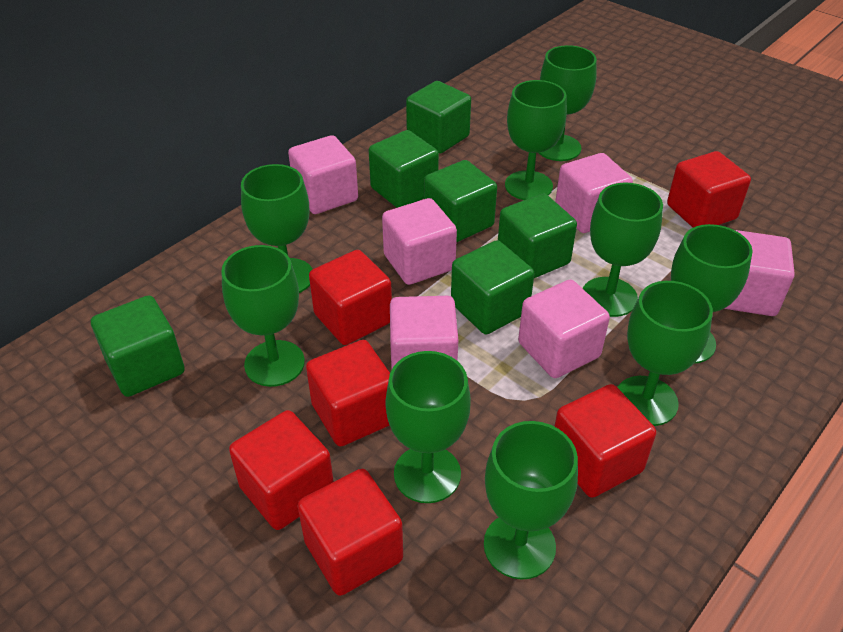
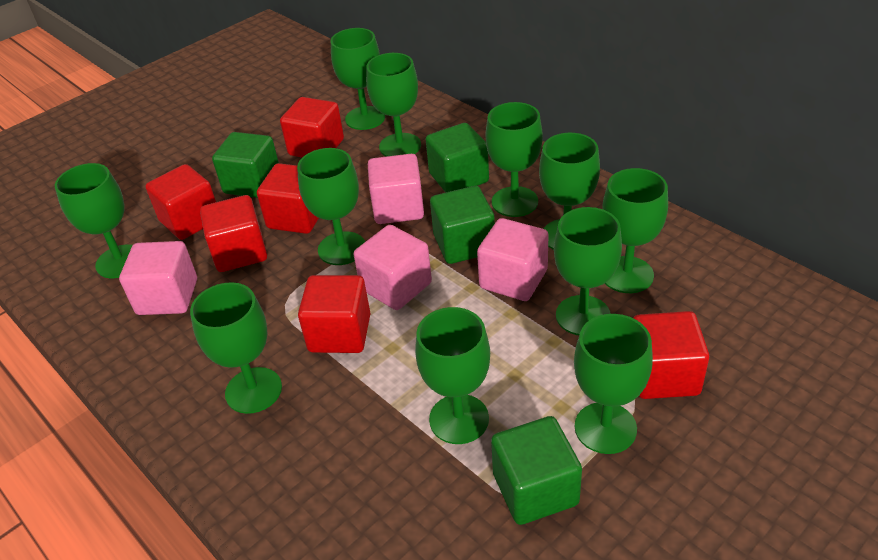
green cube: [91,295,185,397] [369,130,439,208] [406,81,471,153] [424,160,497,242] [451,240,534,334] [498,194,577,278] = 6 -> [212,132,279,198] [426,123,489,193] [430,186,495,264] [491,416,582,525] = 4
green goblet: [221,245,305,387] [241,164,312,293] [385,351,471,503] [484,421,578,579] [505,80,567,200] [539,45,597,161] [583,183,663,317] [617,281,713,426] [671,224,753,364] = 9 -> [55,163,133,278] [190,282,282,414] [297,148,365,265] [331,28,385,130] [366,53,421,157] [415,307,490,444] [486,102,543,217] [539,133,600,250] [554,207,622,335] [574,314,653,454] [602,168,668,293] = 11
pink cube: [288,135,358,214] [382,198,457,285] [390,296,458,370] [518,280,610,378] [555,153,633,233] [724,230,795,316] = 6 -> [119,241,197,315] [354,225,432,310] [368,154,424,224] [477,218,549,301] = 4

